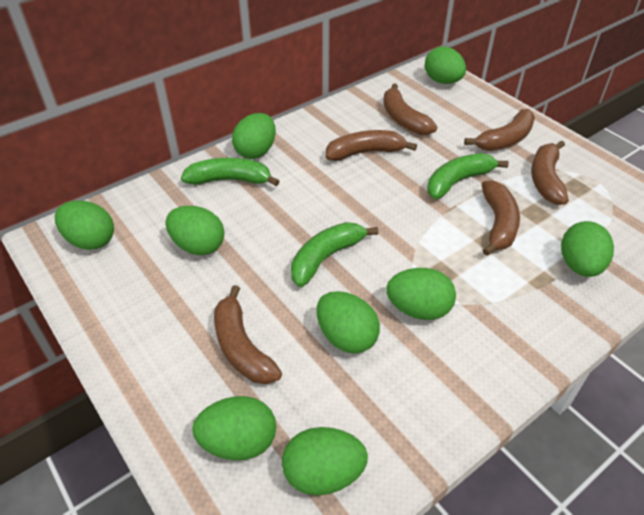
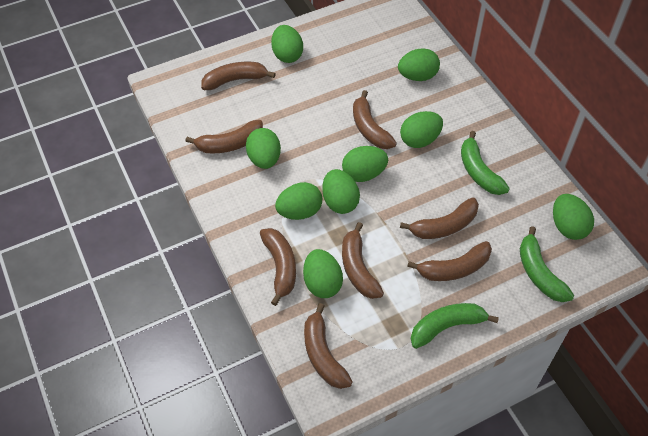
brown banana: [214,285,282,384] [326,130,417,161] [383,84,437,135] [464,109,535,151] [482,180,520,256] [531,140,569,205] = 6 -> [185,120,263,153] [201,62,276,90] [260,228,296,306] [304,303,353,389] [342,222,384,299] [353,90,397,149] [400,197,479,239] [407,241,492,281] = 8

